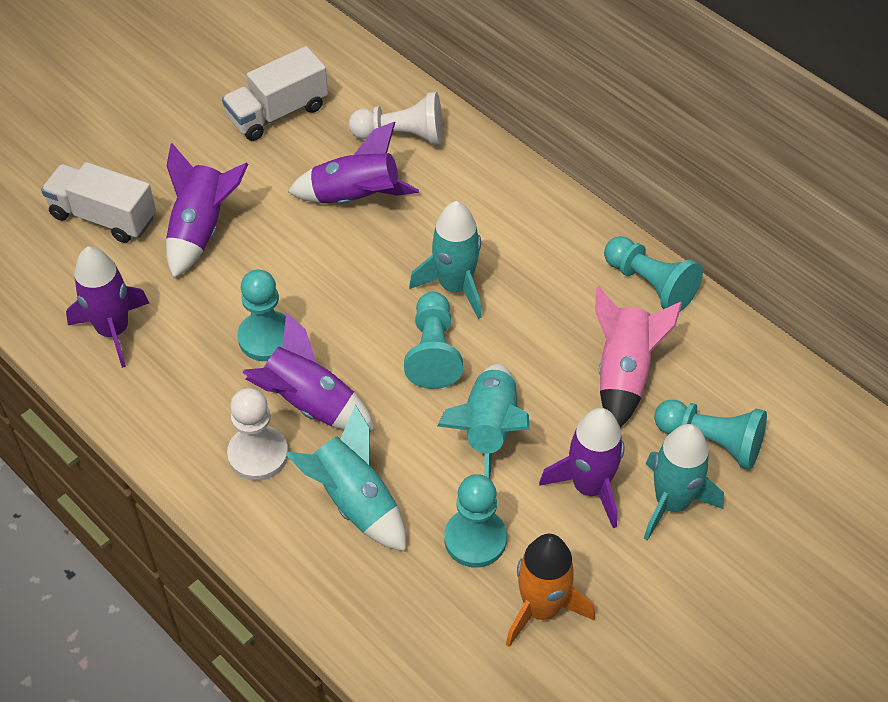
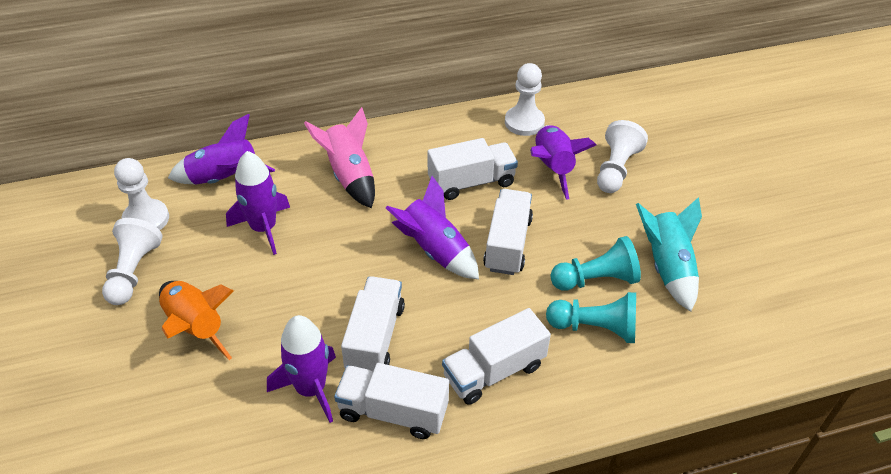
turquoise pawn: [237,269,286,361] [404,292,463,389] [444,474,507,568] [604,236,703,312] [654,400,767,470] = 5 -> [546,292,636,343] [550,236,641,291] = 2
turquoise rocket: [286,405,406,552] [409,201,482,319] [437,364,529,479] [644,424,724,541] = 4 -> [636,197,702,312] = 1
white pawn: [227,388,288,481] [349,92,443,145] = 2 -> [102,218,163,305] [114,158,169,230] [505,63,545,136] [597,120,648,193] = 4
white truck: [41,162,156,243] [222,46,328,141] = 2 -> [334,363,449,439] [341,276,405,372] [428,138,518,200] [442,308,551,405] [483,189,533,275] = 5

